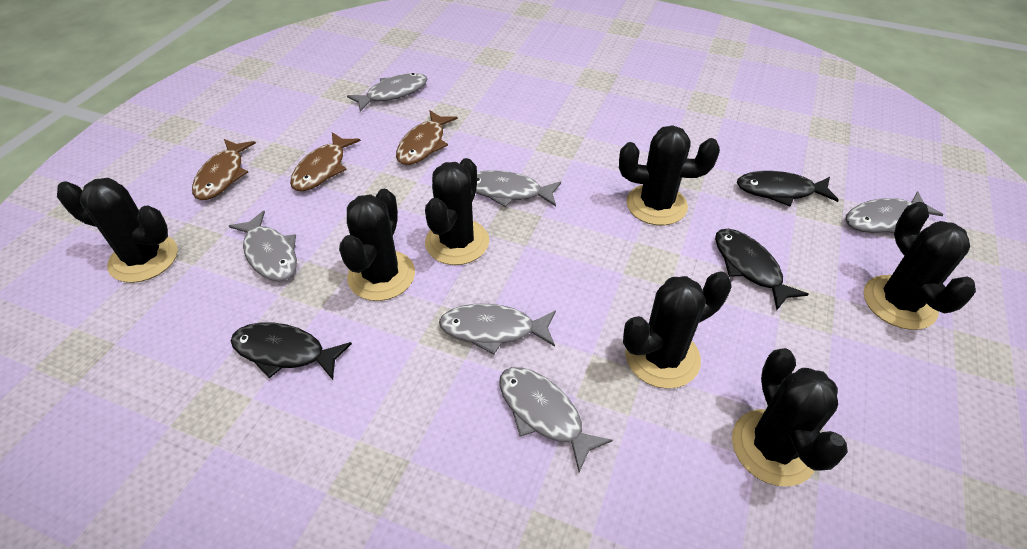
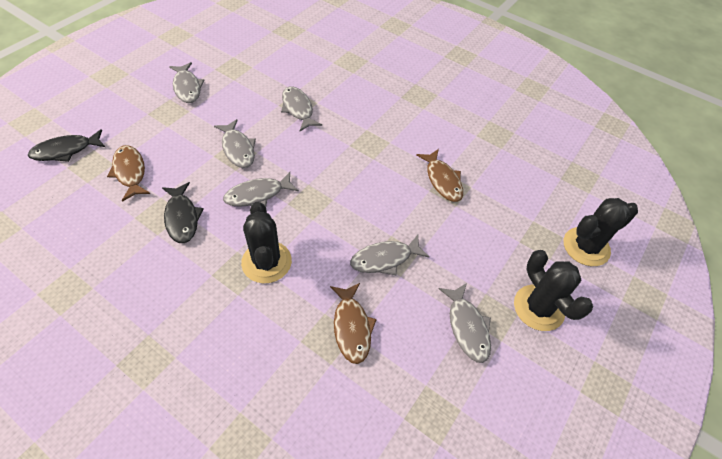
black cactus: [57,178,178,283] [339,189,415,301] [425,158,489,265] [619,125,720,225] [623,271,732,389] [732,348,848,486] [864,202,976,330] = 7 -> [241,202,292,283] [514,250,593,331] [564,198,638,266] = 3
black fish: [231,322,352,380] [715,229,809,310] [737,171,839,207] = 3 -> [28,129,105,162] [162,182,204,243] = 2

